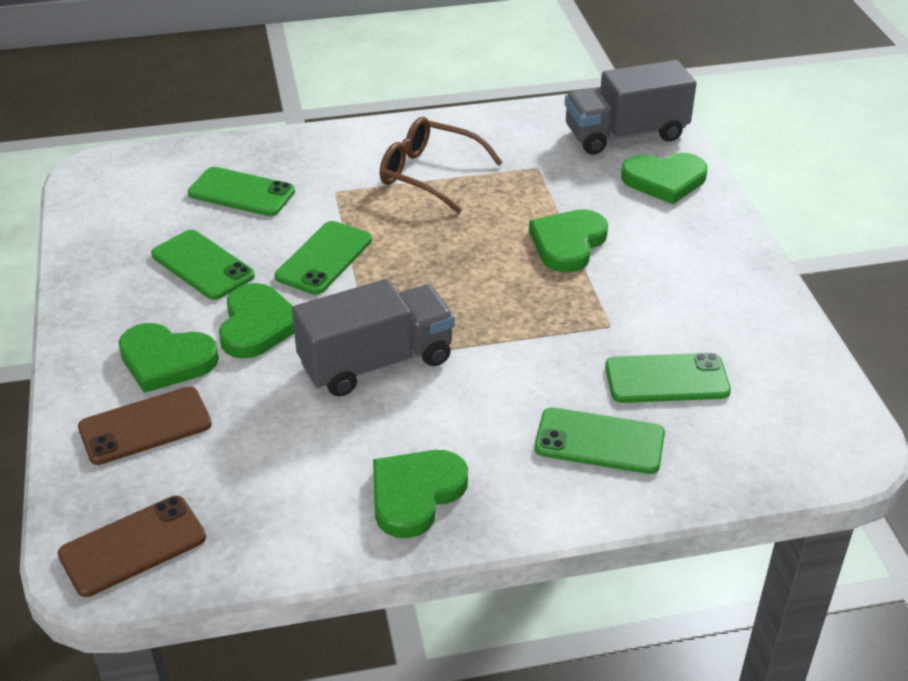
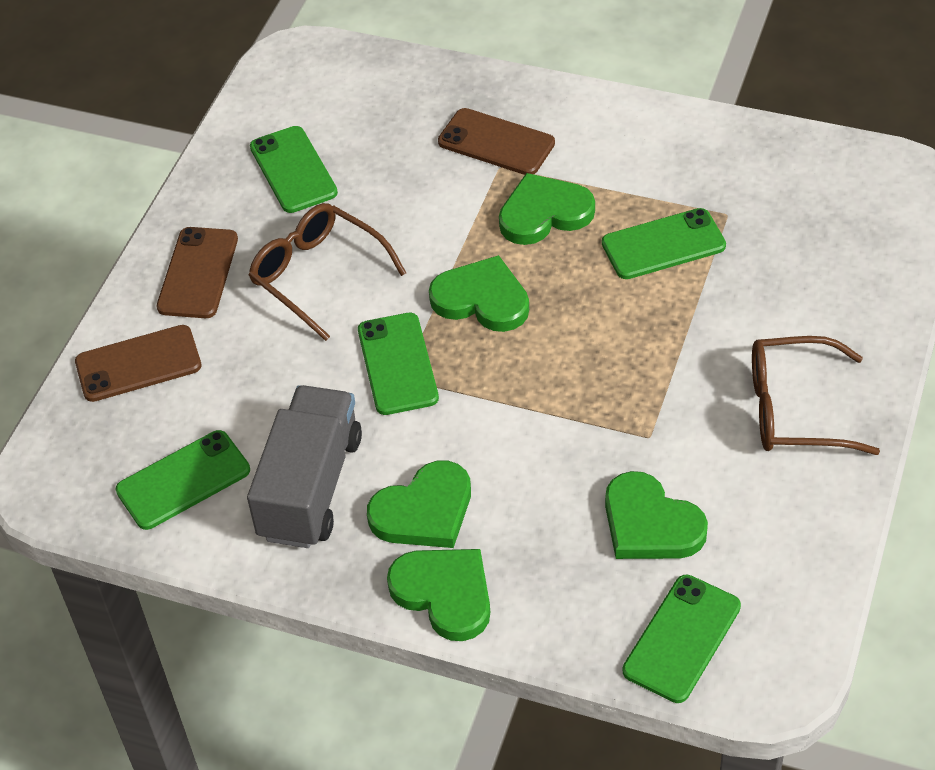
brown glasses: [380,117,502,214] = 1 -> [249,203,406,341] [752,336,880,455] = 2
brown phone: [58,496,206,597] [78,387,212,465] = 2 -> [75,325,201,402] [157,227,238,318] [438,108,555,175] = 3
grey truck: [292,279,455,397] [565,60,697,154] = 2 -> [247,385,362,548] = 1

